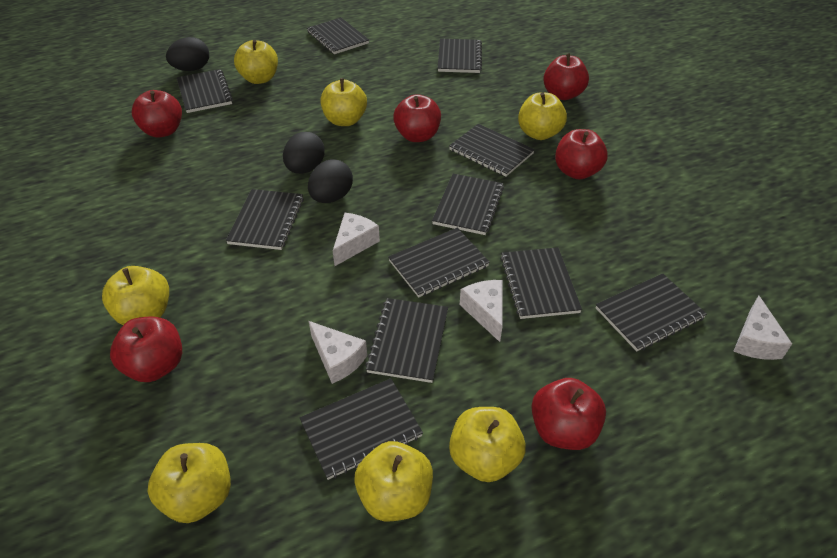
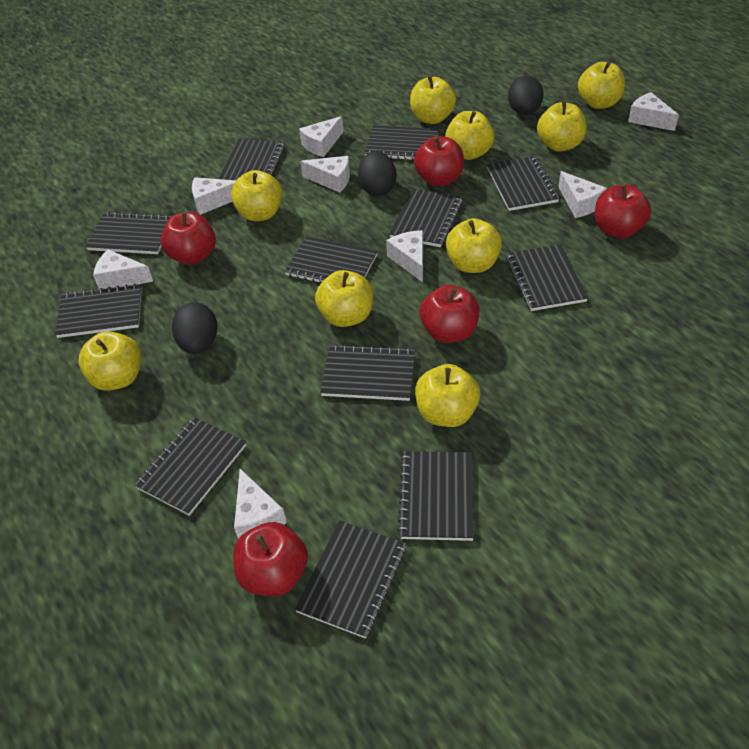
black notebook: [177,69,233,113] [226,189,304,250] [300,378,423,480] [307,18,369,54] [365,298,448,383] [388,228,490,297] [432,174,504,235] [438,39,482,73] [449,124,535,177] [501,247,582,319] [596,273,707,351] = 11 -> [55,284,142,338] [85,212,172,254] [134,417,246,516] [219,139,285,180] [285,236,378,283] [295,520,406,639] [320,344,415,401] [364,125,439,160] [389,188,463,247] [398,451,474,541] [487,156,560,211] [507,244,588,311] = 12
red apple: [110,317,182,382] [132,90,182,138] [393,94,441,142] [531,378,606,450] [543,53,589,100] [555,129,608,179] = 6 -> [161,212,216,265] [233,522,308,596] [414,136,464,186] [420,285,479,343] [595,184,651,238] = 5
white cheese: [309,321,367,384] [333,213,380,266] [460,280,502,342] [734,295,792,360] = 4 -> [93,249,153,289] [192,177,236,215] [234,469,287,539] [299,116,344,157] [300,156,350,193] [386,230,423,282] [558,171,607,218] [628,92,679,131] = 8
yellow apple: [102,266,169,325] [148,443,231,523] [234,40,278,84] [321,78,367,126] [354,441,433,521] [449,407,526,482] [518,93,567,140] = 7 -> [78,331,142,391] [231,170,283,221] [315,270,373,327] [410,76,456,124] [415,364,480,427] [445,111,494,160] [446,218,502,273] [537,101,586,152] [578,62,625,109] = 9

